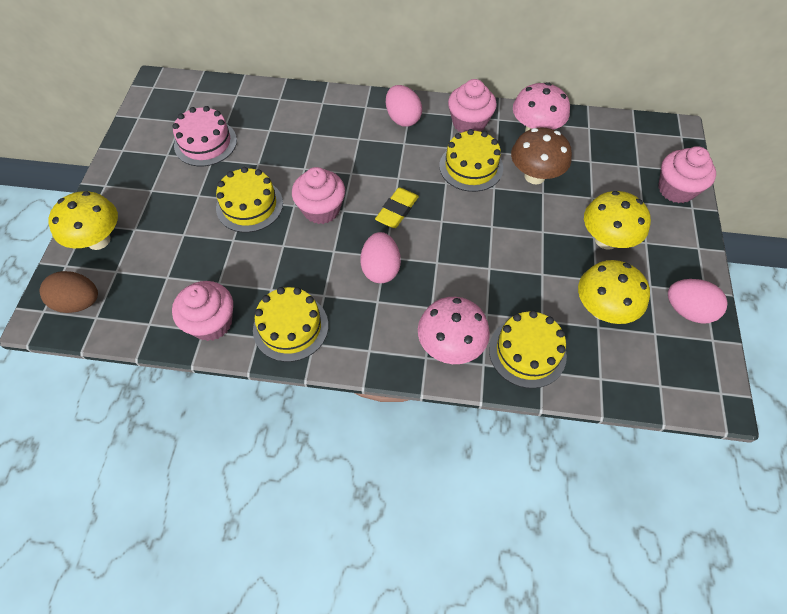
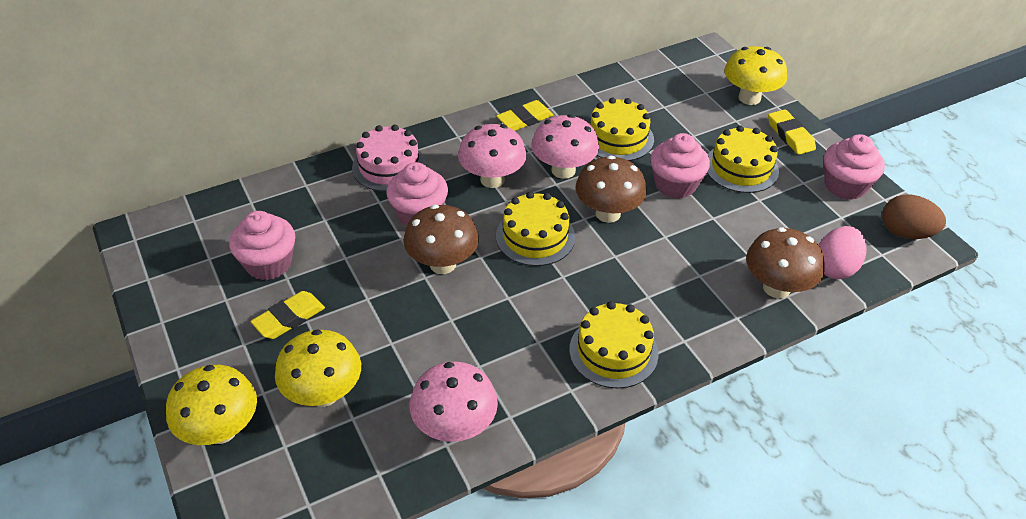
brown mushroom: [511,127,572,184] = 1 -> [404,205,479,274] [575,156,647,223] [746,227,825,298] = 3
pink egg: [360,232,401,283] [386,85,422,127] [668,279,728,324] = 3 -> [819,226,867,279] = 1
pink mushroom: [418,297,490,364] [513,82,570,132] = 2 -> [409,362,498,442] [458,124,527,188] [531,114,599,179] = 3
yellow eraser: [375,187,419,228] = 1 -> [250,291,325,339] [496,100,553,131] [768,109,816,155] = 3

